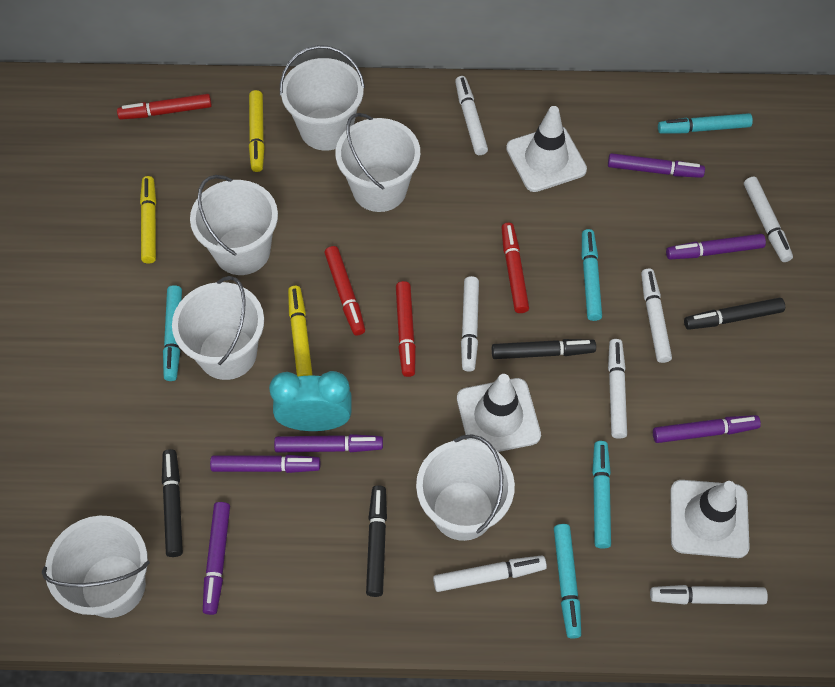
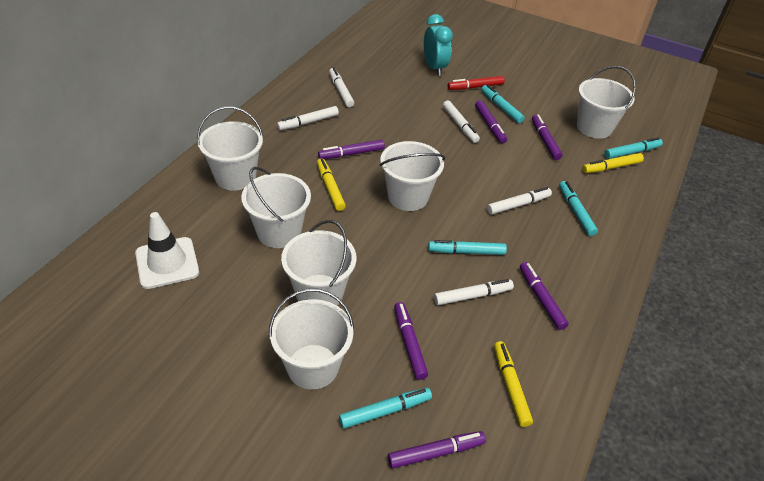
black marker: [162,449,183,557] [366,485,387,597] [492,339,596,359] [684,298,785,330] = 4 -> none = 0
red marker: [117,94,212,120] [325,246,365,336] [396,281,416,377] [501,223,529,313] = 4 -> [448,76,505,90] = 1
white marker: [433,556,547,592] [455,76,488,155] [461,276,479,372] [608,339,627,439] [641,268,672,363] [650,585,768,605] [744,177,793,262] = 7 -> [277,106,339,130] [329,67,354,107] [434,279,514,305] [443,101,480,143] [487,187,552,214] = 5
white traffic cone: [457,374,541,452] [506,106,587,192] [670,480,750,558] = 3 -> [135,212,199,289] = 1

